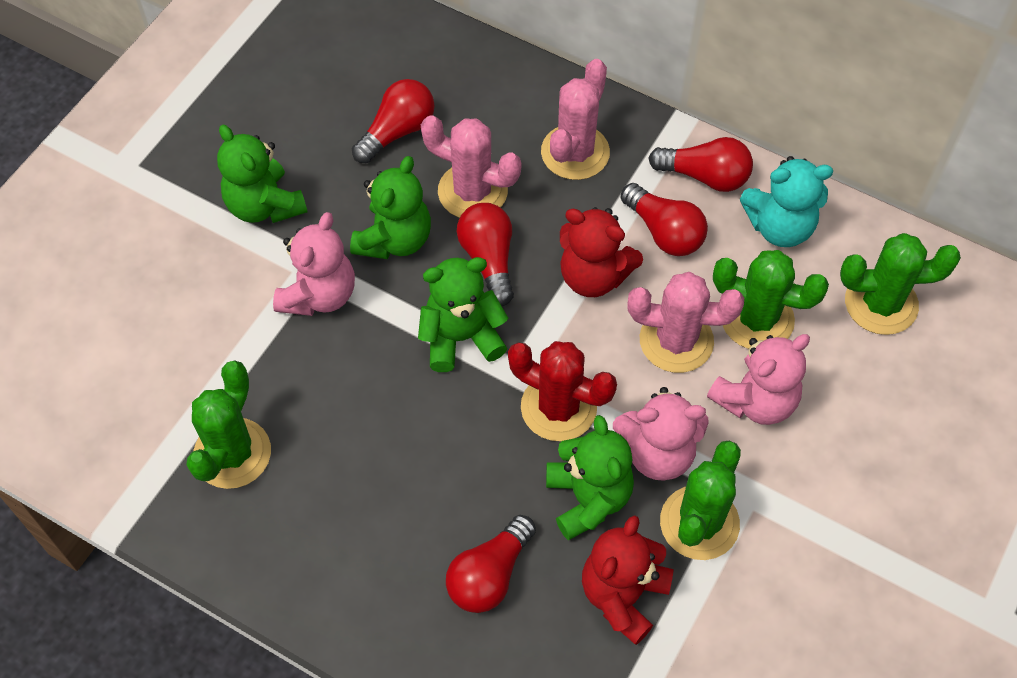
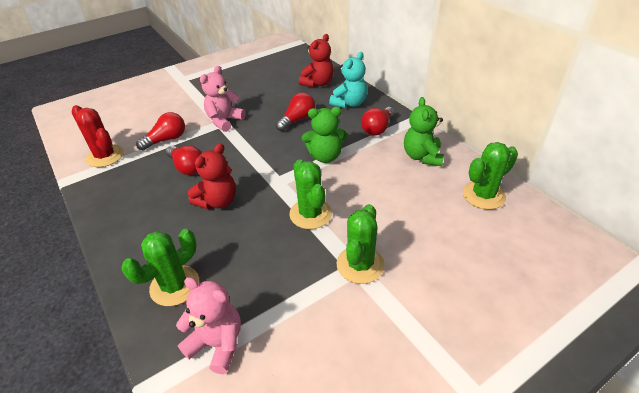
green teddy bear: [217,125,307,223] [350,156,431,259] [418,257,508,372] [546,415,634,540] = 4 -> [302,107,347,163] [404,97,444,166] = 2
pink cactus: [421,115,521,218] [541,59,610,180] [627,272,744,373] = 3 -> none = 0
pink teddy bear: [273,212,355,316] [613,387,708,481] [707,334,810,425] = 3 -> [176,277,241,374] [200,66,246,132] = 2
red light bulb: [352,79,435,163] [446,515,536,613] [457,203,514,306] [621,183,708,256] [648,137,753,192] = 5 -> [136,112,185,150] [166,146,202,175] [276,93,315,131] [361,107,395,136] = 4

